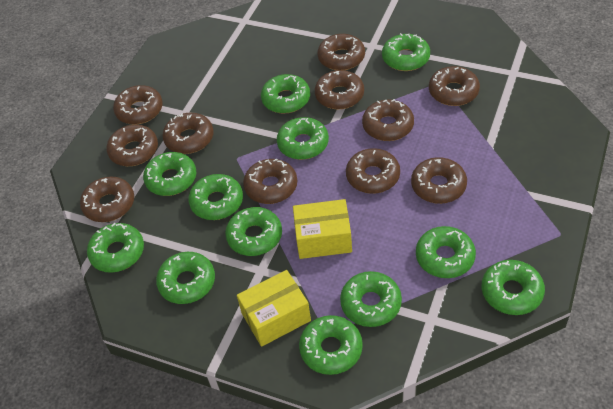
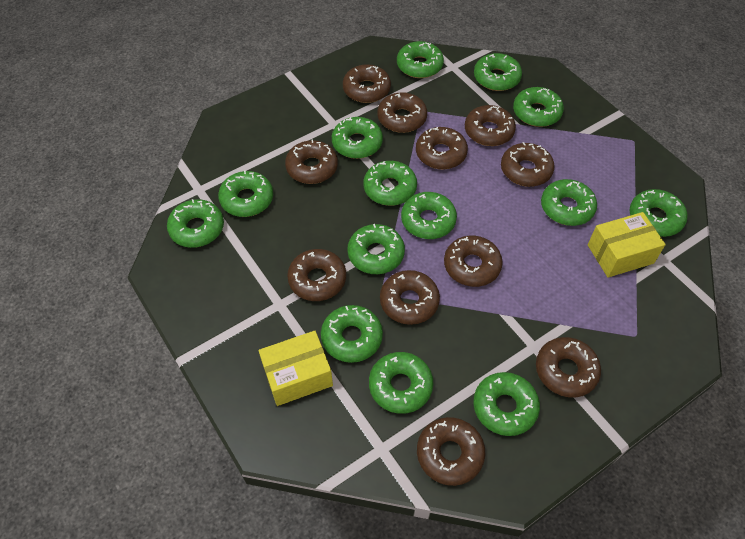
green donut: [87,223,144,273] [143,152,196,196] [156,252,215,304] [188,174,243,220] [225,207,282,256] [261,74,310,114] [277,117,329,160] [299,315,363,375] [340,271,402,327] [382,33,430,71] [416,226,476,278] [481,260,545,315] = 12 -> [167,199,224,248] [218,170,273,217] [321,305,383,363] [332,117,383,159] [347,224,405,274] [364,161,417,206] [369,352,433,414] [397,41,444,78] [401,192,457,239] [473,372,540,436] [474,53,522,91] [513,87,564,127] [541,179,597,226] [630,189,688,237] = 14

